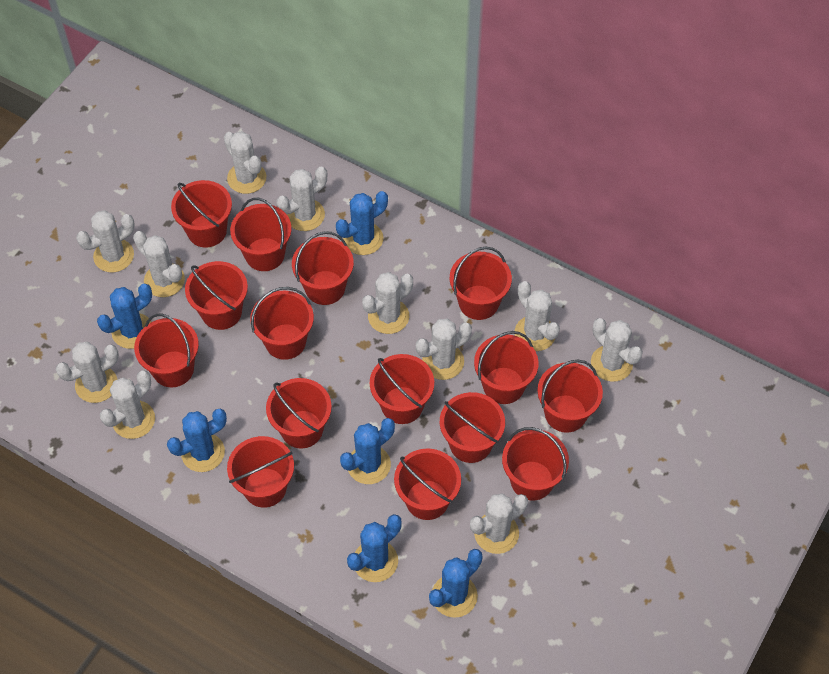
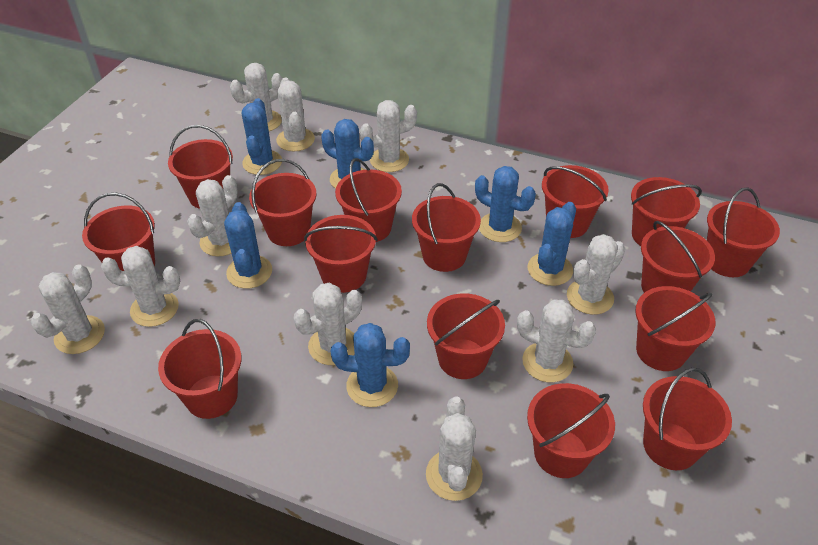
white cactus: [56,342,119,403] [76,210,135,273] [100,370,155,439] [133,231,185,297] [224,131,266,194] [276,167,327,231] [362,272,413,334] [416,318,472,380] [470,493,528,554] [515,281,560,351] [591,318,643,382] = 11 -> [31,264,105,354] [101,246,180,327] [187,175,238,257] [230,63,283,131] [276,77,315,151] [294,283,362,365] [360,100,417,172] [426,397,483,501] [517,300,596,382] [567,234,625,315] = 10

